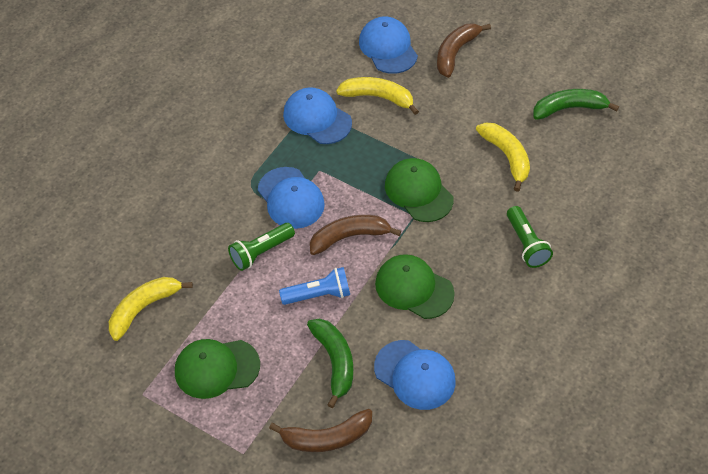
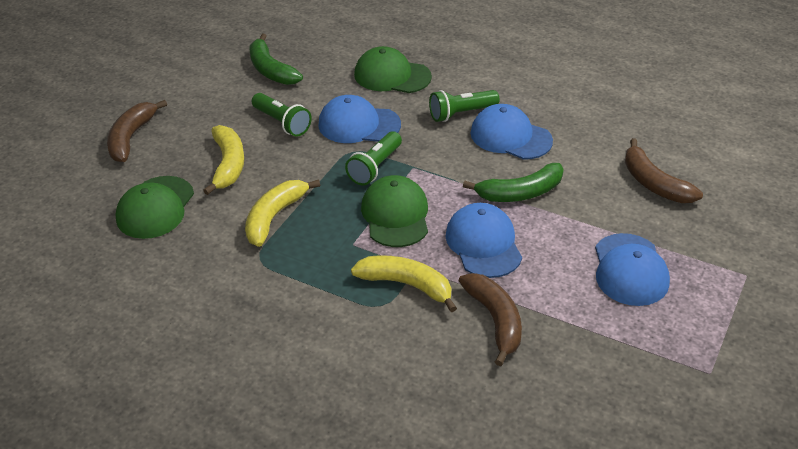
blue flashlight: [279,267,350,305] = 1 -> none = 0
green flashlight: [228,223,295,271] [507,206,553,268] = 2 -> [252,93,312,137] [345,131,402,185] [429,90,499,122] = 3

